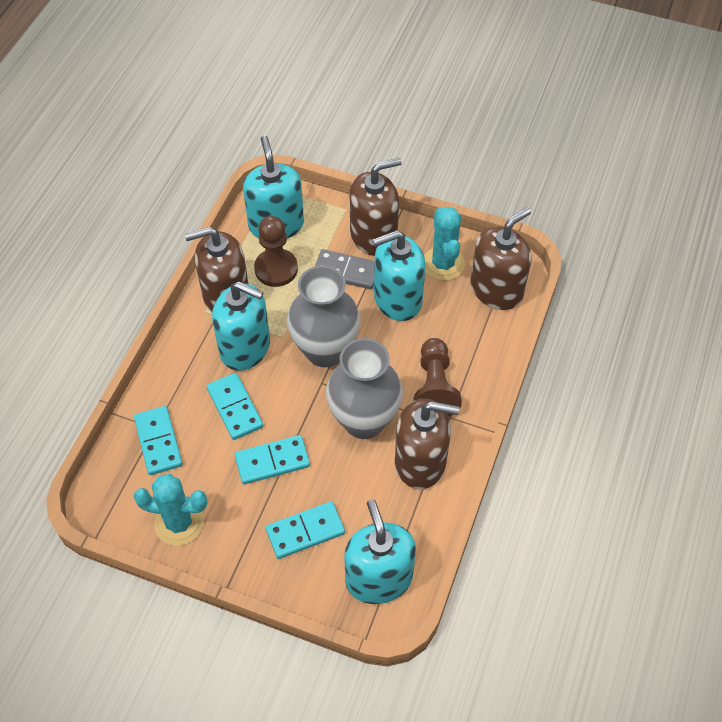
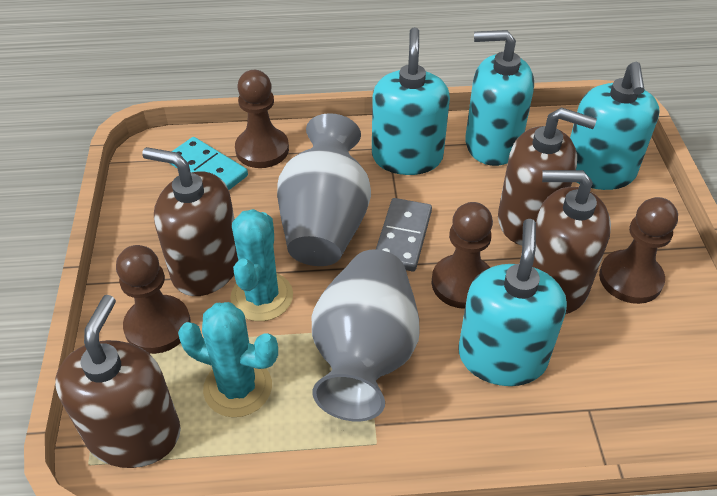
brown pawn: [254,216,298,287] [413,338,462,417] = 2 -> [116,245,191,354] [235,70,289,168] [431,202,493,309] [599,197,678,304] = 4
turquoise domino: [134,406,183,475] [207,373,263,440] [235,435,310,484] [266,501,345,559] = 4 -> [169,137,248,190] = 1

